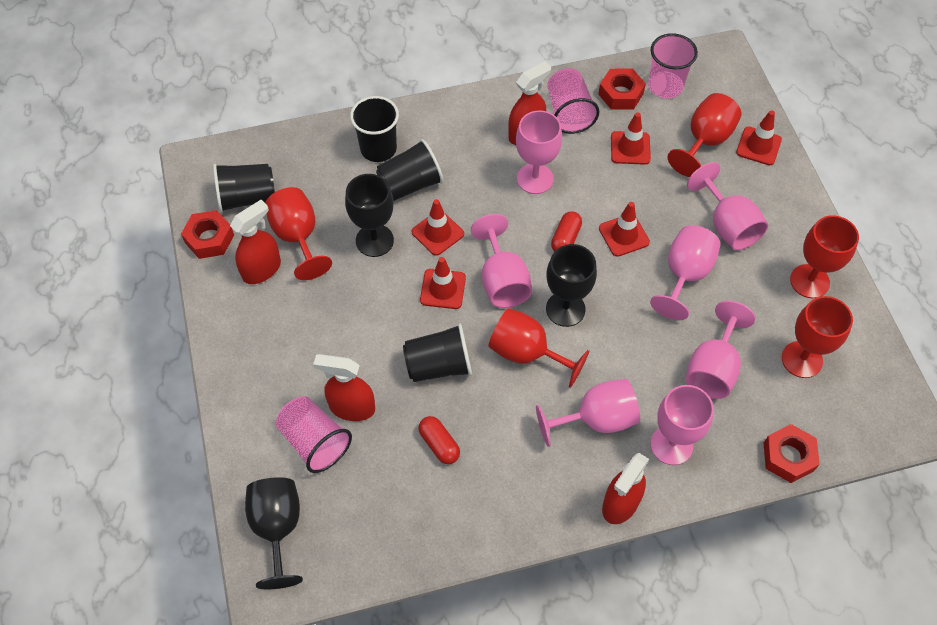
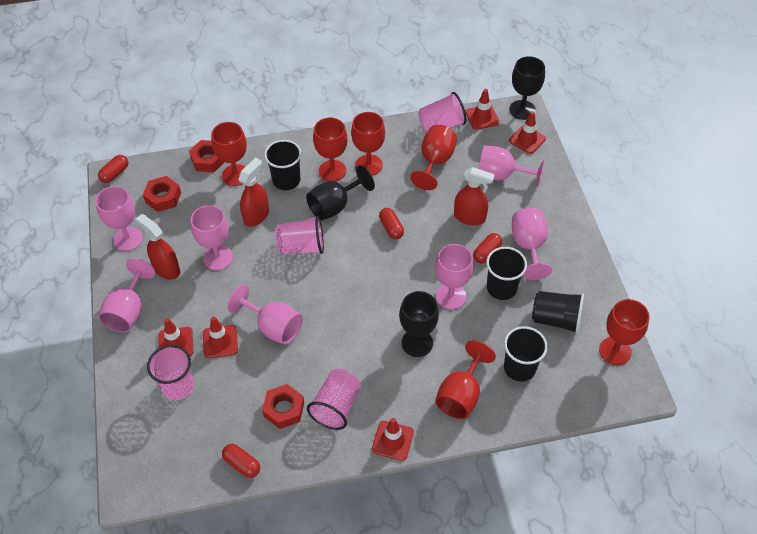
pink cup: [276,396,352,473] [547,68,599,134] [648,33,698,99] = 3 -> [147,345,194,400] [275,216,324,254] [307,369,361,430] [419,92,467,133] = 4
red capsule: [418,416,460,464] [551,211,582,252] = 2 -> [98,155,129,183] [222,444,260,478] [379,208,404,239] [473,233,502,263] = 4
red goblet: [265,187,332,280] [488,308,589,388] [667,93,741,177] [782,296,853,378] [790,215,859,298] = 5 -> [211,122,247,186] [313,117,347,182] [351,112,385,176] [410,125,457,190] [435,341,496,419] [599,299,650,365] = 6
red spray bottle: [230,200,281,284] [313,354,375,421] [508,62,551,145] [602,453,649,524] = 4 -> [136,214,180,280] [238,158,269,227] [454,167,495,226] = 3

